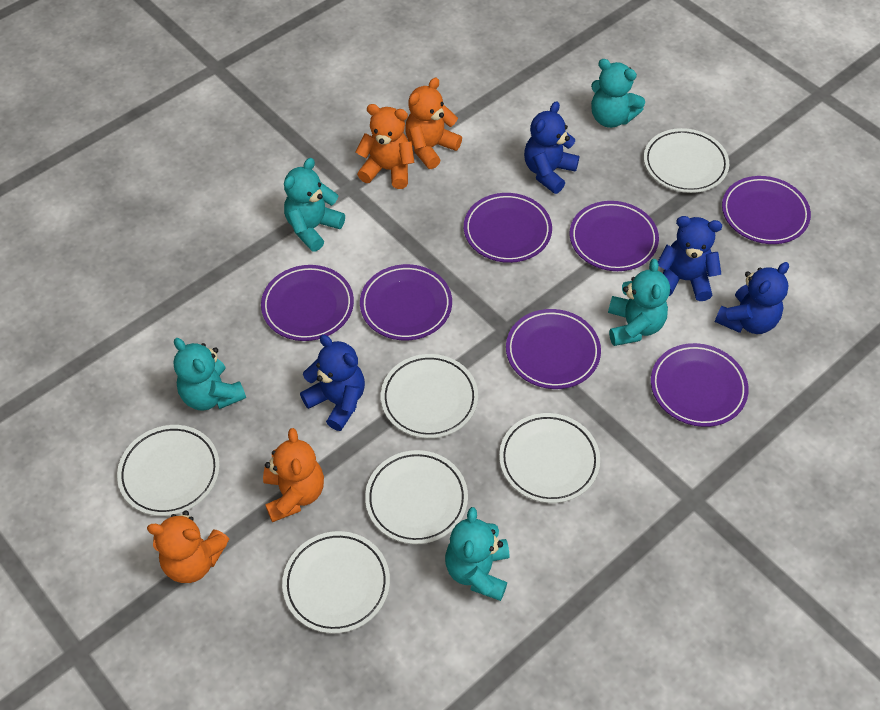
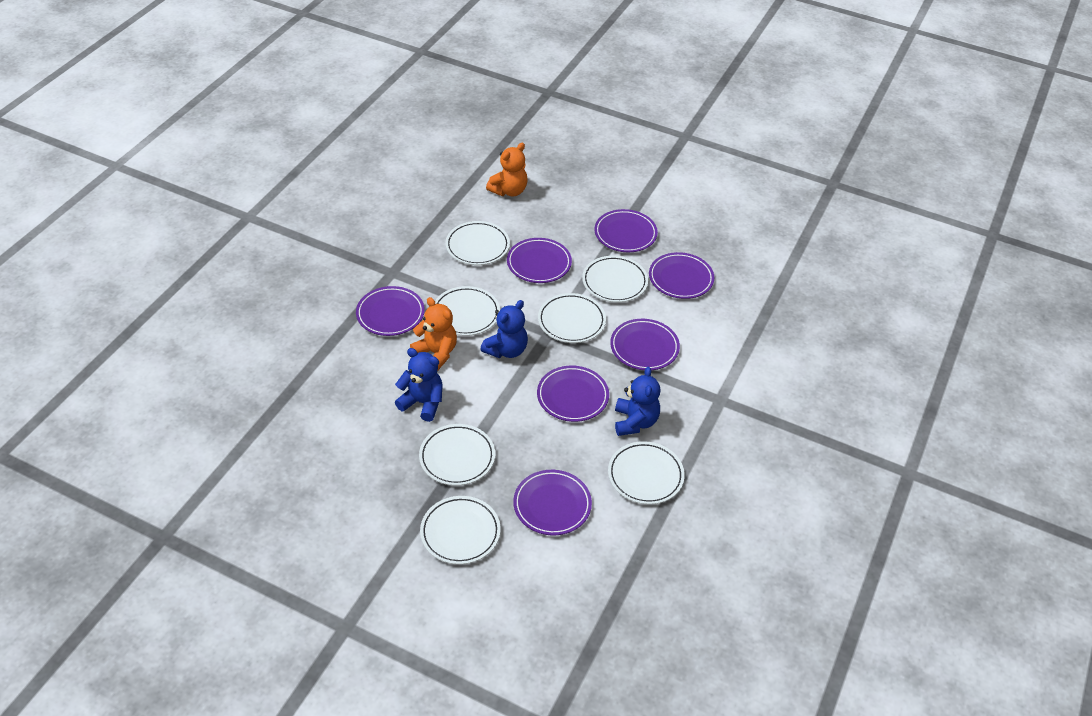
blue teddy bear: [300,335,365,431] [524,101,579,194] [658,216,722,301] [715,262,789,334] = 4 -> [395,348,443,422] [480,300,528,358] [615,367,661,436] = 3
orange teddy bear: [147,510,229,583] [263,428,324,522] [356,104,414,189] [405,78,462,169] = 4 -> [410,297,457,370] [486,143,528,196] = 2
turquoise teddy bear: [174,338,246,411] [284,158,345,252] [445,507,510,601] [591,59,645,128] [608,259,670,346] = 5 -> none = 0
white plate: [117,425,220,516] [282,531,390,634] [365,450,468,544] [381,354,478,438] [499,413,600,503] [644,128,729,193] = 6 -> [419,424,495,486] [420,496,501,564] [435,286,500,336] [445,221,510,265] [538,293,606,343] [582,256,648,302] [608,441,685,504] = 7

